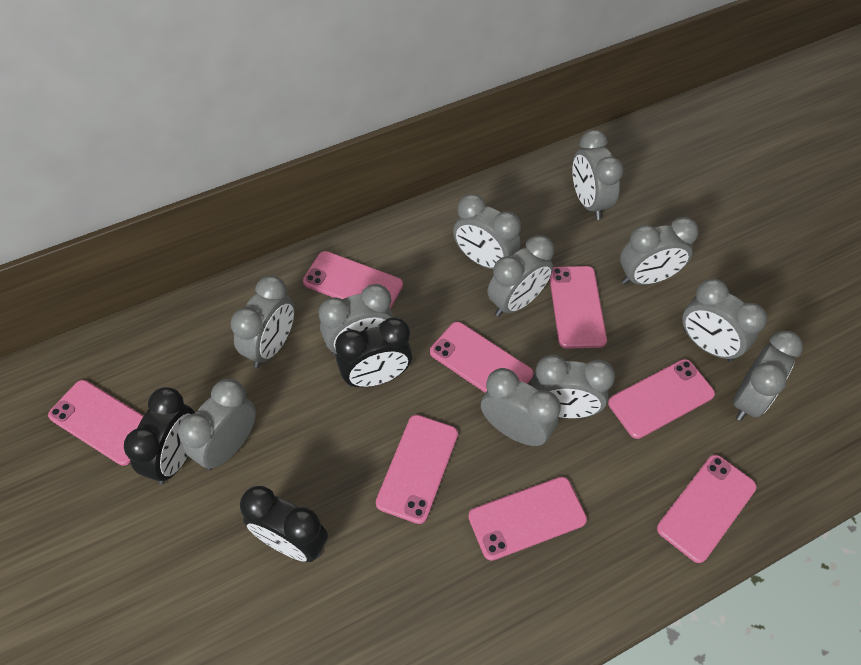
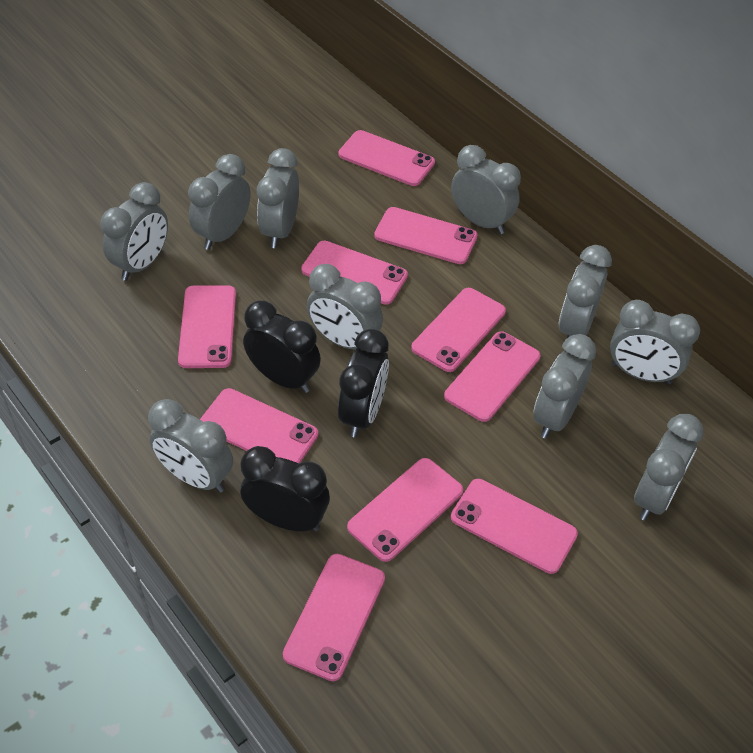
grey clock: [178,379,256,470] [230,275,295,368] [318,284,394,356] [453,194,521,269] [481,368,561,446] [487,235,554,317] [531,355,615,418] [572,130,623,220] [620,217,699,285] [682,279,767,362] [733,331,803,421] = 11 -> [100,182,168,281] [148,399,233,493] [188,154,250,250] [257,148,299,248] [307,264,383,350] [451,145,521,234] [533,334,596,439] [558,245,612,338] [610,300,700,384] [634,414,704,521] = 10
pink phone: [48,380,144,466] [303,251,403,309] [376,415,458,524] [430,322,533,393] [468,477,587,561] [549,266,607,349] [608,359,715,439] [657,455,757,563] = 8 -> [178,285,236,368] [200,388,318,463] [283,554,385,681] [301,241,408,305] [339,130,435,186] [347,458,463,562] [374,207,478,264] [411,288,506,372] [444,331,540,422] [451,479,578,574] = 10

